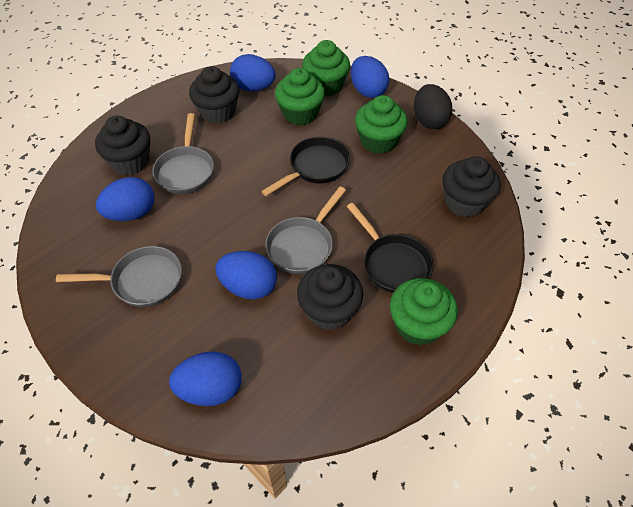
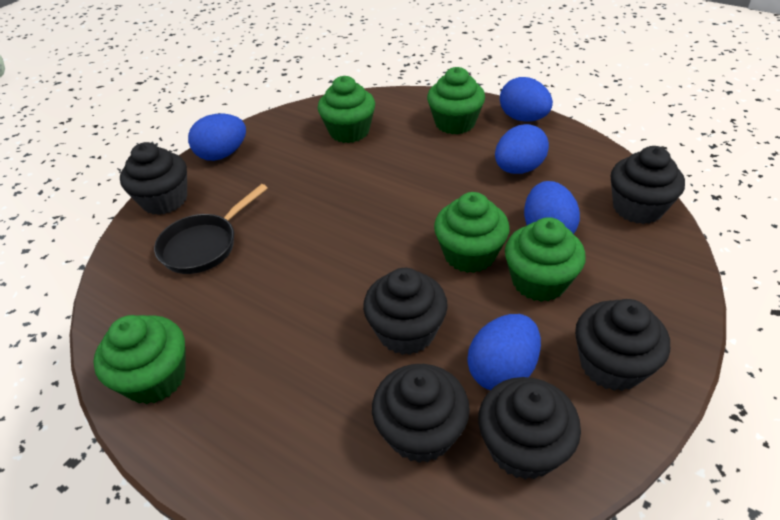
black cupcake: [95,116,150,175] [189,66,239,124] [297,264,363,330] [443,156,501,217] = 4 -> [120,142,187,215] [363,268,448,355] [372,364,470,463] [478,377,581,480] [575,299,670,391] [611,146,685,224] = 6
black egg: [414,84,452,129] = 1 -> none = 0
black pan: [261,137,350,196] [347,203,434,293] = 2 -> [154,184,268,274] = 1
green cupcake: [275,68,325,125] [302,40,350,96] [355,95,408,154] [390,278,458,345] = 4 -> [93,315,186,404] [318,76,375,143] [427,67,485,134] [434,192,509,273] [505,217,586,302] = 5
grey pan: [56,246,182,307] [152,113,214,194] [265,187,346,274] = 3 -> none = 0

